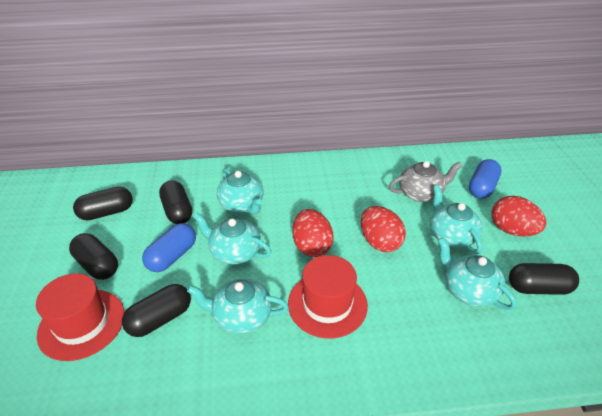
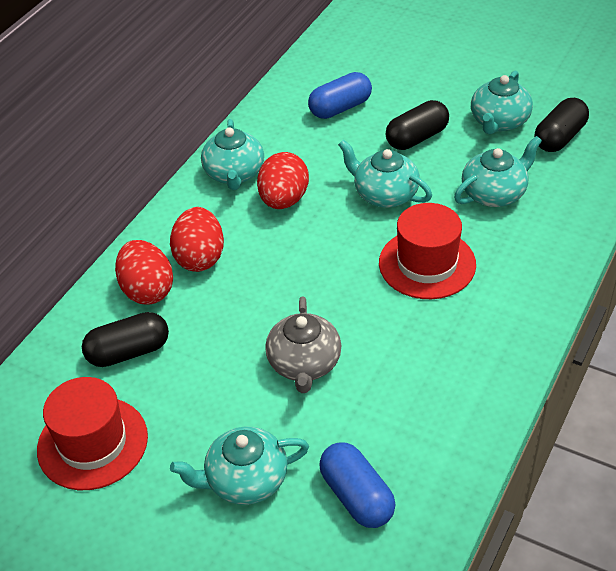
black capsule: [69,233,118,280] [73,187,133,220] [122,284,191,337] [159,180,192,224] [509,263,579,295] = 5 -> [82,312,169,367] [386,100,449,150] [535,98,589,152] = 3

